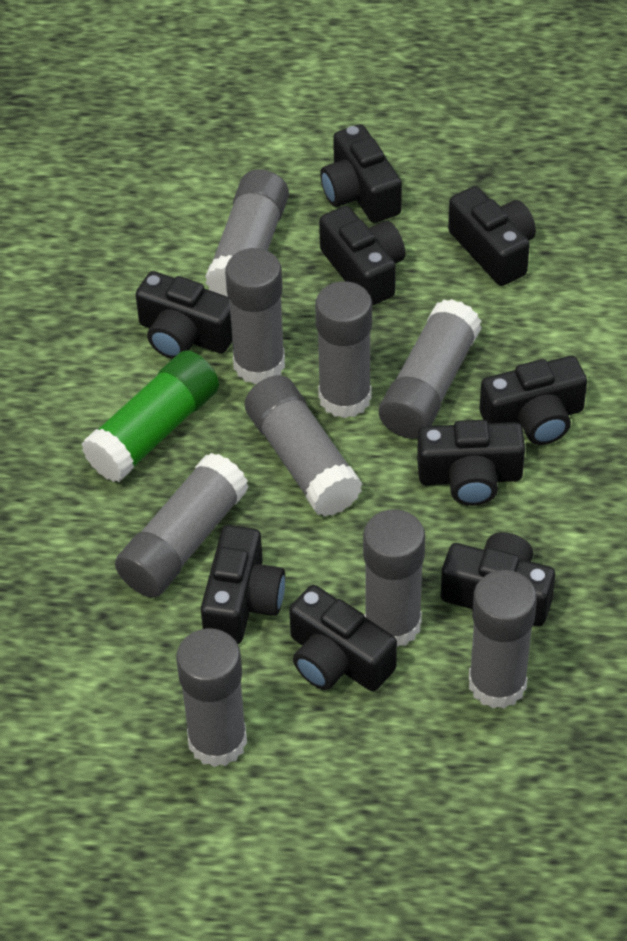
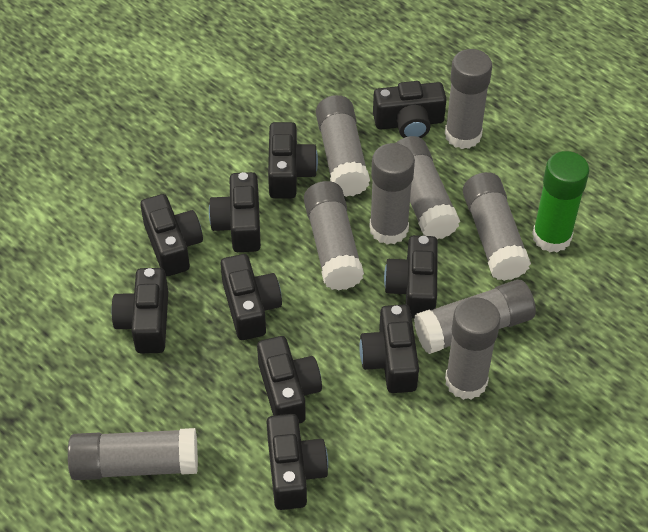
black camera: [136,271,232,359] [201,525,285,644] [289,585,397,691] [319,206,405,306] [320,124,402,223] [417,420,525,506] [441,532,555,626] [448,186,536,286] [480,356,587,445] = 9 -> [111,268,168,353] [140,194,203,276] [209,172,261,252] [220,254,282,340] [257,336,322,423] [267,414,328,510] [268,122,318,199] [359,304,419,393] [373,81,447,138] [384,235,438,319] = 10

